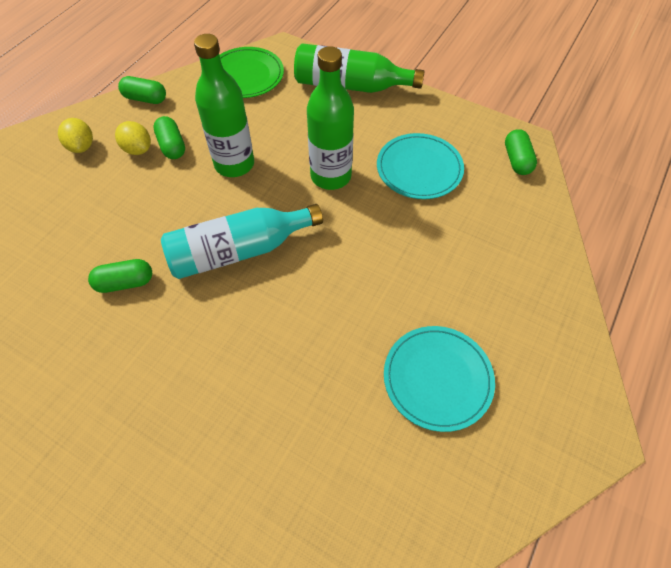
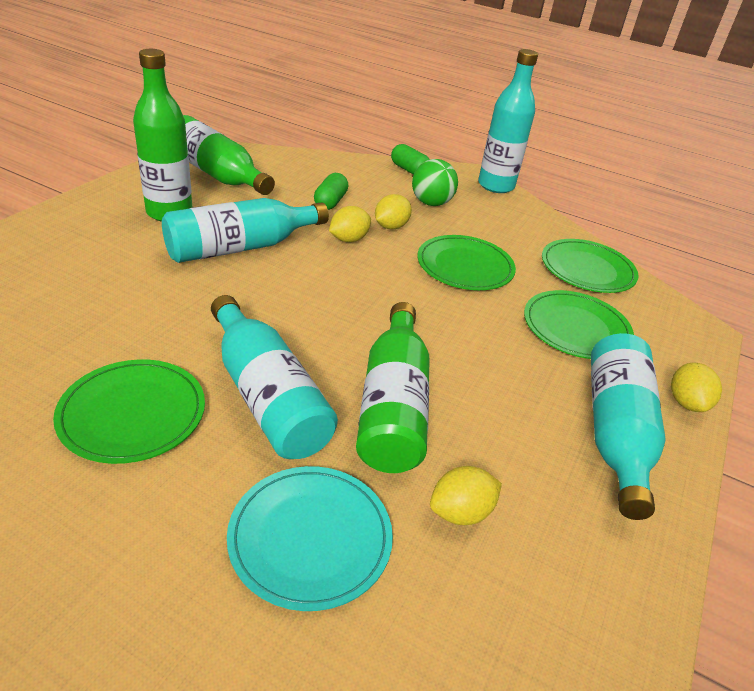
green ball: none = 0 -> [412,159,458,206] = 1
green capsule: [88,259,152,293] [118,76,166,104] [153,116,185,159] [505,129,537,175] = 4 -> [314,173,348,210] [391,144,430,175] = 2
green plate: [220,47,284,98] = 1 -> [53,359,205,464] [417,235,516,290] [524,290,634,359] [542,239,639,293] = 4
turquoise bottle: [161,204,323,279] = 1 -> [162,198,329,263] [211,295,338,459] [478,49,538,193] [591,333,666,520] = 4
turquoise plate: [377,133,464,199] [384,326,495,432] = 2 -> [227,466,393,611] = 1
yellow lemon: [58,118,93,153] [115,121,151,155] = 2 -> [329,206,371,242] [375,194,412,229] [430,466,502,525] [671,363,722,412] = 4

